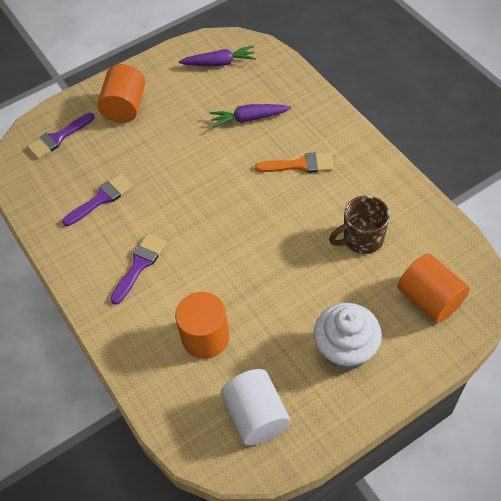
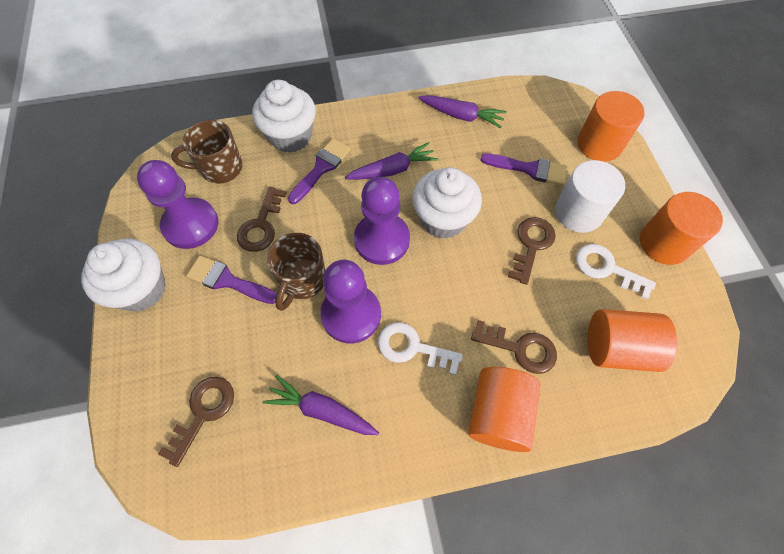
brown key: none = 0 -> [158,376,234,467] [237,187,287,252] [471,320,557,374] [508,217,556,285] = 4
brown mug: [329,196,390,254] = 1 -> [171,120,243,184] [267,233,325,311] = 2
orange brush: [255,152,333,173] = 1 -> none = 0
orange cylinder: [97,64,145,123] [175,292,229,359] [397,253,470,323] = 3 -> [468,367,541,452] [577,91,645,162] [588,309,677,372] [640,192,723,265] = 4
purple carrot: [179,46,256,66] [209,104,291,128] = 2 -> [263,375,379,435] [345,142,438,180] [418,95,507,128] = 3
purple pawn: none = 0 -> [137,160,218,249] [320,260,381,343] [354,177,410,265] = 3
white cupcake: [313,303,382,371] = 1 -> [81,239,166,312] [252,80,316,153] [412,167,482,239] = 3
white key: none = 0 -> [378,322,463,375] [576,244,656,299] = 2

